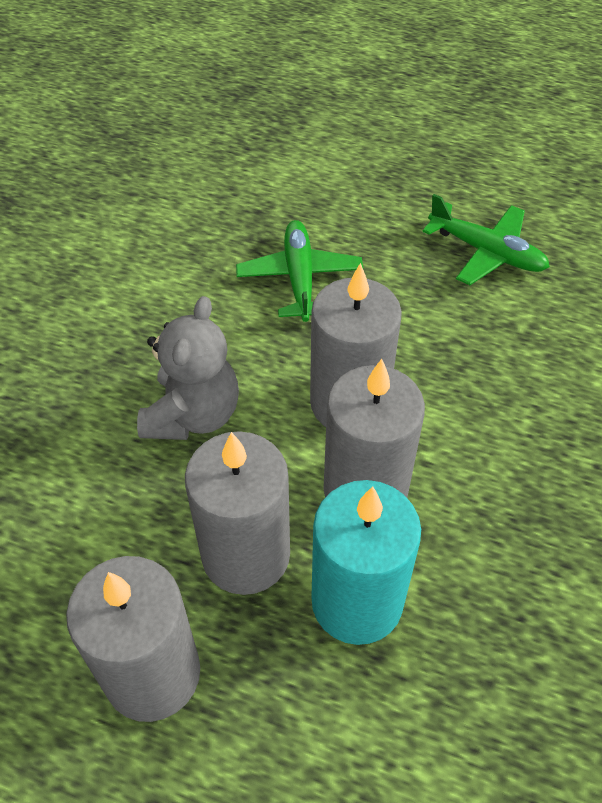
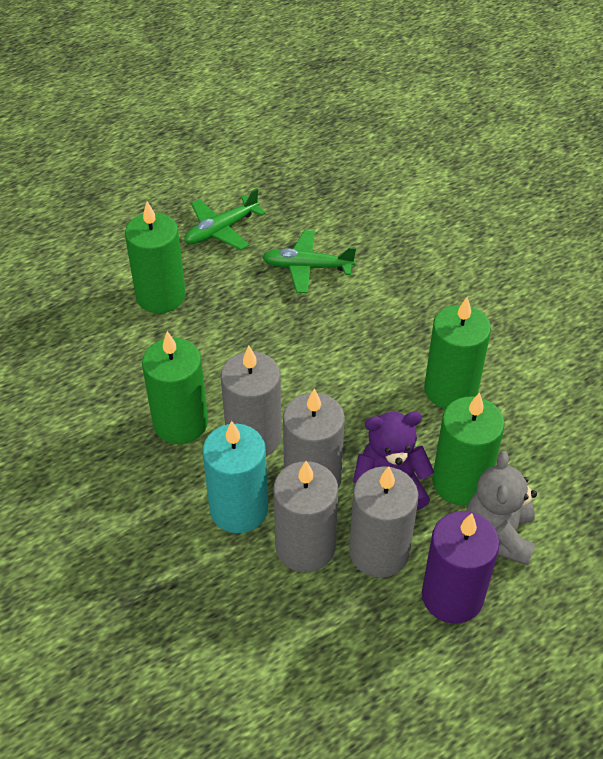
green candle: none = 0 -> [125,202,186,313] [142,331,208,444] [424,297,491,409] [432,392,505,505] = 4
purple candle: none = 0 -> [422,511,500,624] = 1
purple teddy bear: none = 0 -> [353,411,434,510] = 1

